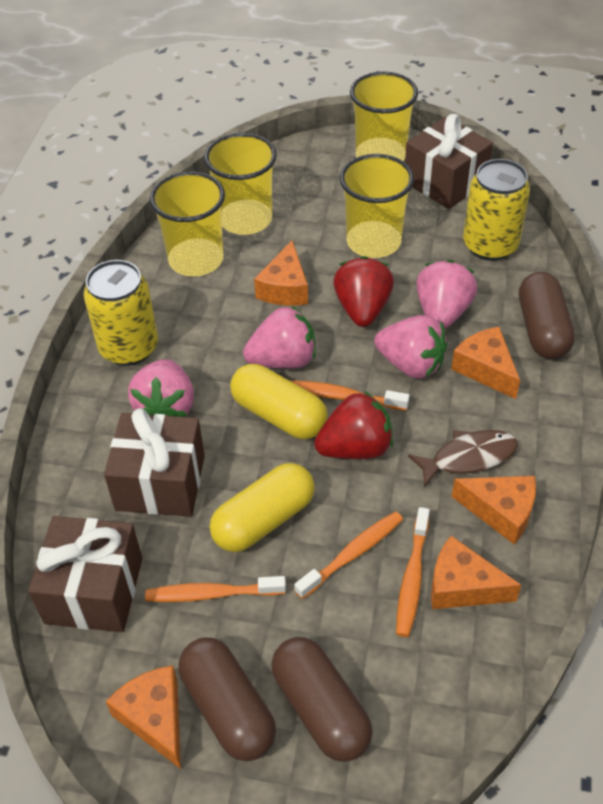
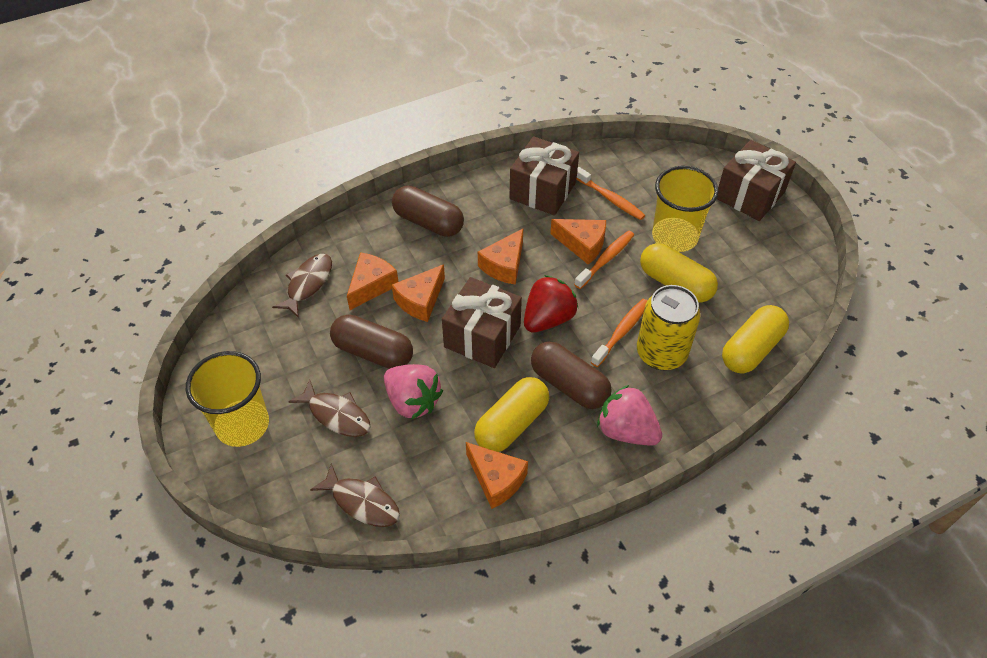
brown fish: [408,430,518,487] = 1 -> [272,254,332,318] [288,379,370,437] [310,464,400,527] = 3
orange toothbrush: [145,576,286,602] [290,380,410,410] [294,511,403,599] [396,507,430,637] = 4 -> [574,230,634,289] [577,167,645,220] [591,299,648,367] = 3
pink strawberry: [128,359,194,417] [243,305,316,369] [374,315,447,379] [416,260,477,329] = 4 -> [384,364,443,420] [597,385,662,446] = 2
red strawberry: [314,391,393,459] [333,256,394,327] = 2 -> [524,275,579,332] = 1
yellow can: [83,260,158,366] [463,159,530,261] = 2 -> [637,285,701,370] = 1
yellow capsule: [210,463,315,552] [230,364,328,439] = 2 -> [474,377,549,452] [640,243,718,302] [722,305,789,373] = 3
yellow cup: [150,171,225,276] [204,133,277,235] [340,154,414,258] [350,71,418,161] = 4 -> [186,351,269,447] [652,166,719,252] = 2

